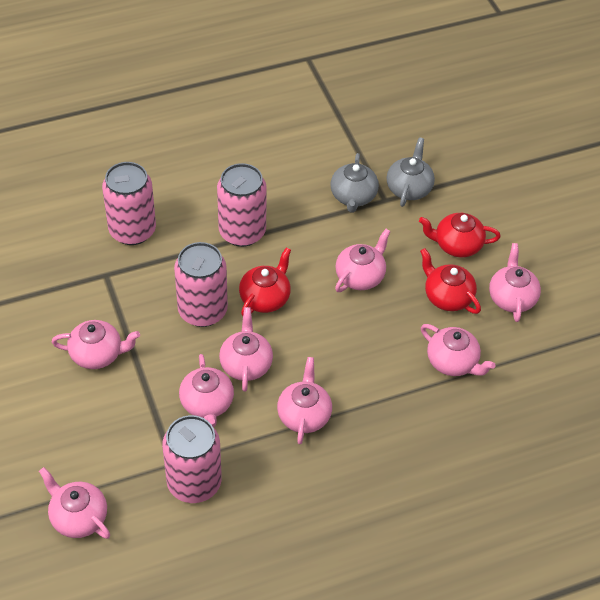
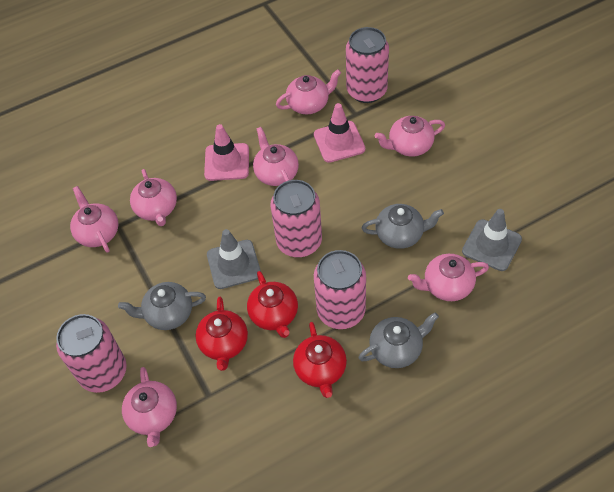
grey teapot: [331,153,379,213] [387,137,435,207] = 2 -> [118,282,206,330] [359,312,439,368] [362,204,444,249] = 3
grey traffic cone: none = 0 -> [207,229,261,289] [462,209,522,271] = 2
pink teapot: [39,467,110,539] [52,320,140,369] [179,354,234,427] [219,307,273,392] [277,357,332,445] [335,229,391,292] [421,324,496,376] [489,243,541,322] = 8 -> [70,186,118,253] [122,367,177,447] [130,169,177,226] [253,127,299,186] [276,69,341,114] [375,116,445,157] [408,254,489,301] = 7
pink traffic cone: none = 0 -> [204,124,249,181] [314,103,366,163] = 2

